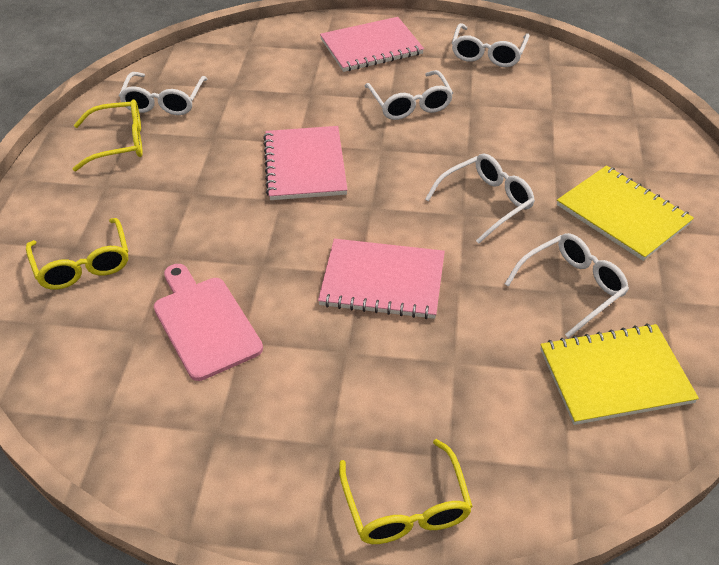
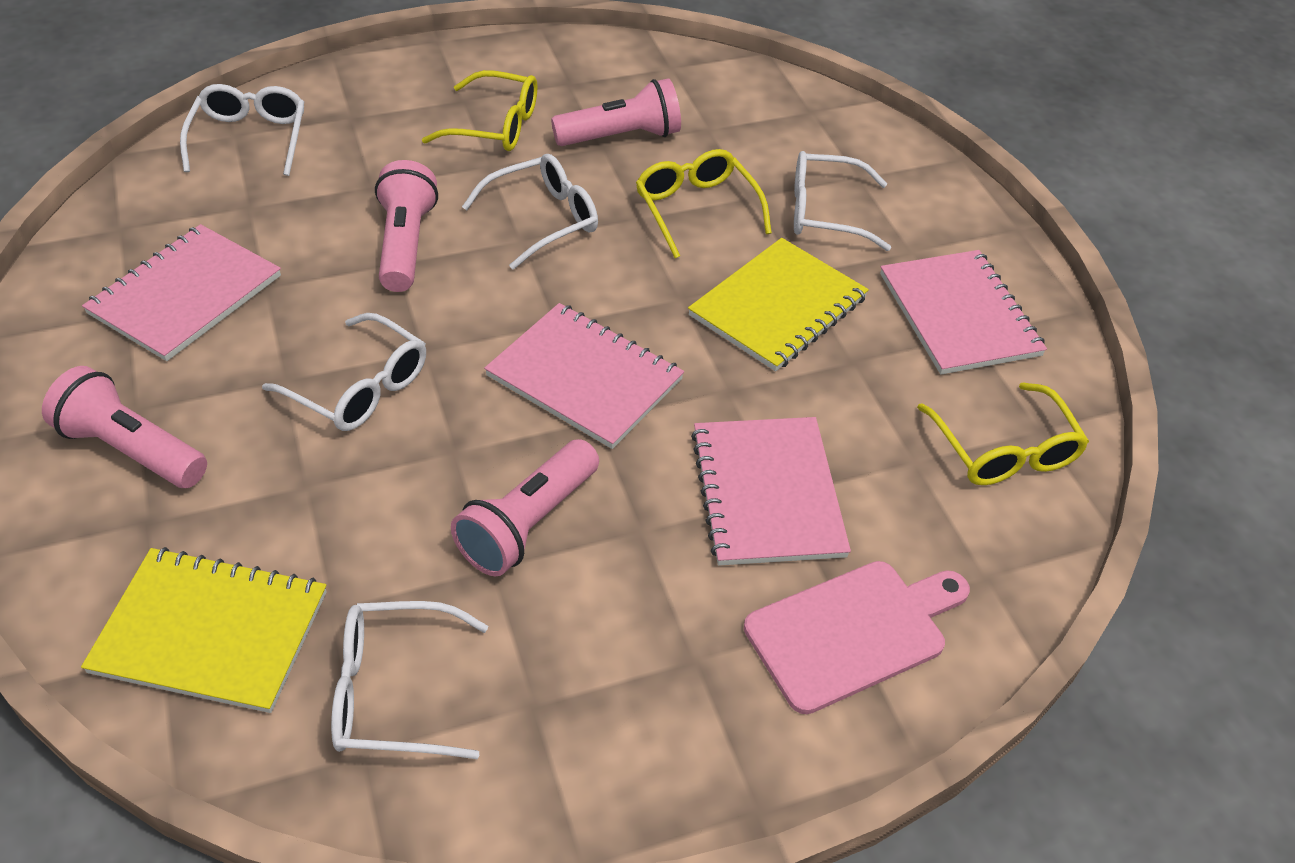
pink flashlight: none = 0 -> [42,366,207,488] [375,160,438,292] [451,439,599,576] [551,79,681,146] = 4
pink notebook: [263,126,348,200] [318,239,445,319] [320,17,424,72] = 3 -> [82,224,281,361] [484,303,684,449] [691,417,851,565] [880,250,1047,375] = 4

